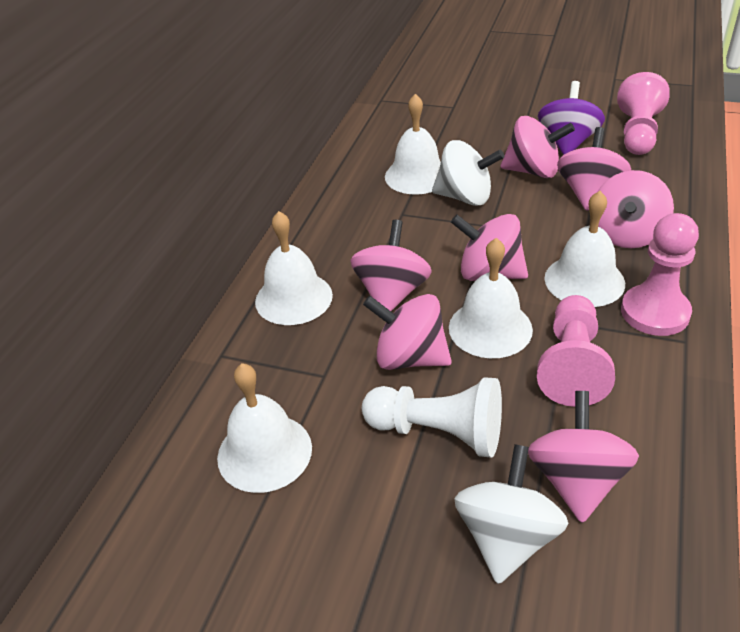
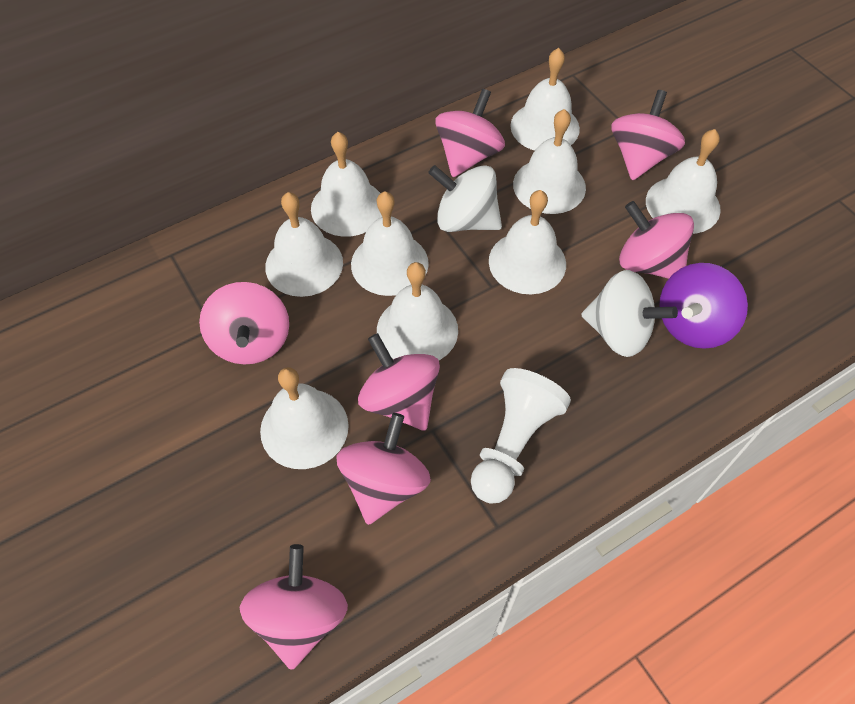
pink pawn: [537,295,615,407] [617,72,670,155] [621,213,699,336] = 3 -> none = 0
white bell: [217,363,312,493] [255,211,333,325] [385,94,441,195] [449,238,533,358] [544,191,625,307] = 5 -> [260,367,349,469] [265,192,343,297] [311,132,382,237] [351,191,429,296] [377,262,458,360] [489,190,566,294] [510,48,580,150] [513,109,586,214] [646,129,721,234] = 9

